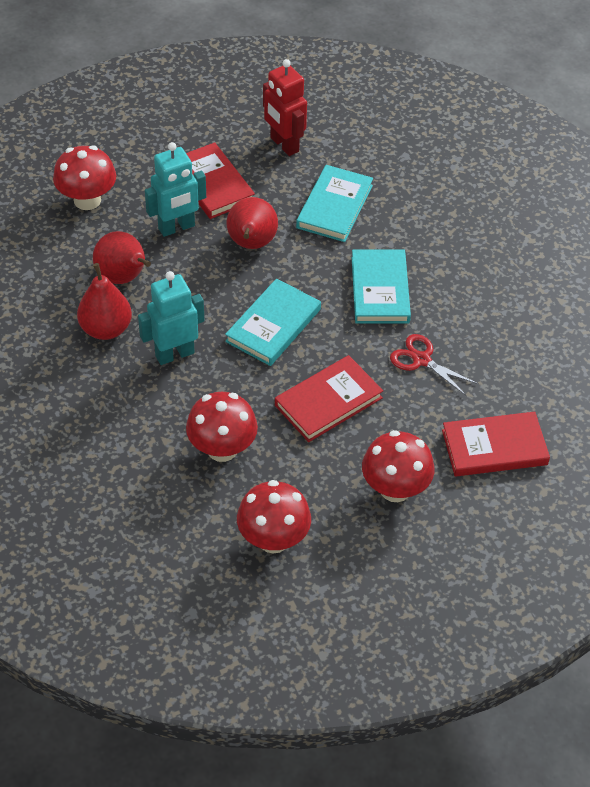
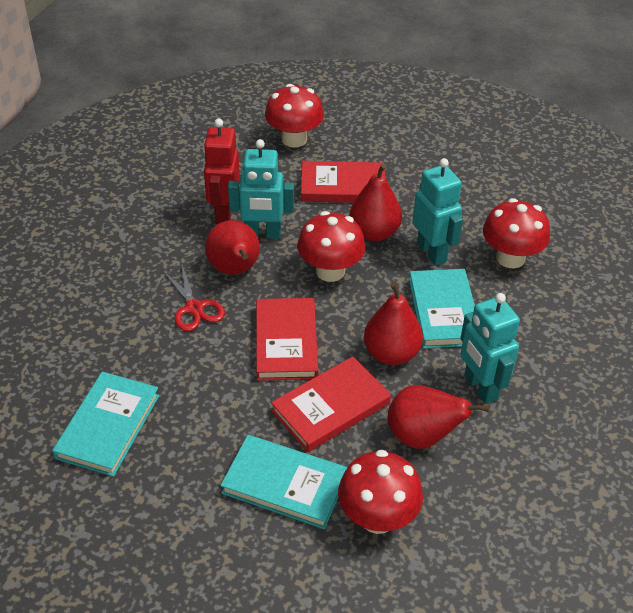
red pear: [77,263,132,340] [93,231,151,284] [227,197,278,249] = 3 -> [205,220,260,275] [350,163,402,241] [364,282,423,365] [387,385,490,449] = 4
turquoise robot: [138,271,204,365] [145,142,206,237] = 2 -> [228,139,294,239] [412,158,463,266] [460,293,520,404] = 3

